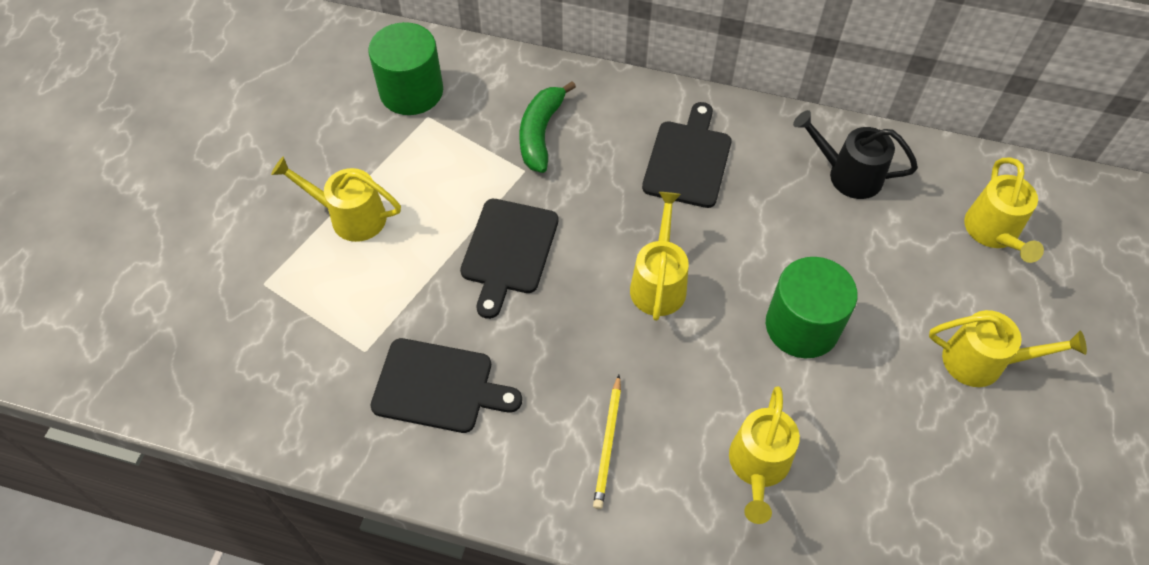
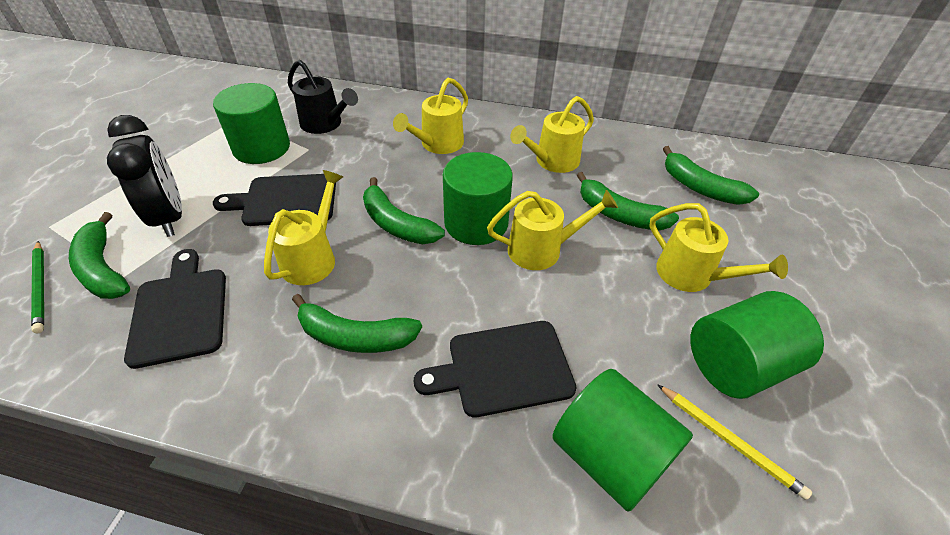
black clock: none = 0 -> [107,115,182,237] = 1
green banana: [519,81,576,173] = 1 -> [69,212,130,299] [292,294,422,353] [363,177,445,244] [577,172,679,230] [663,146,759,205] = 5
green cylinder: [368,22,443,115] [766,257,858,359] = 2 -> [213,83,290,164] [443,152,513,245] [552,369,693,512] [690,291,824,399] = 4
green pencil: none = 0 -> [31,241,44,333] = 1

